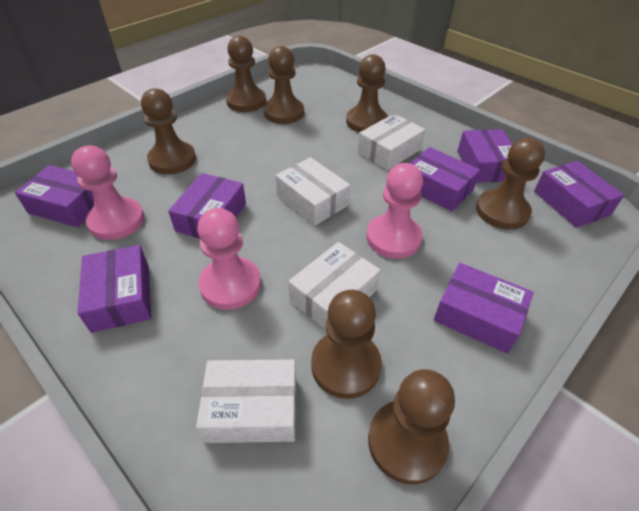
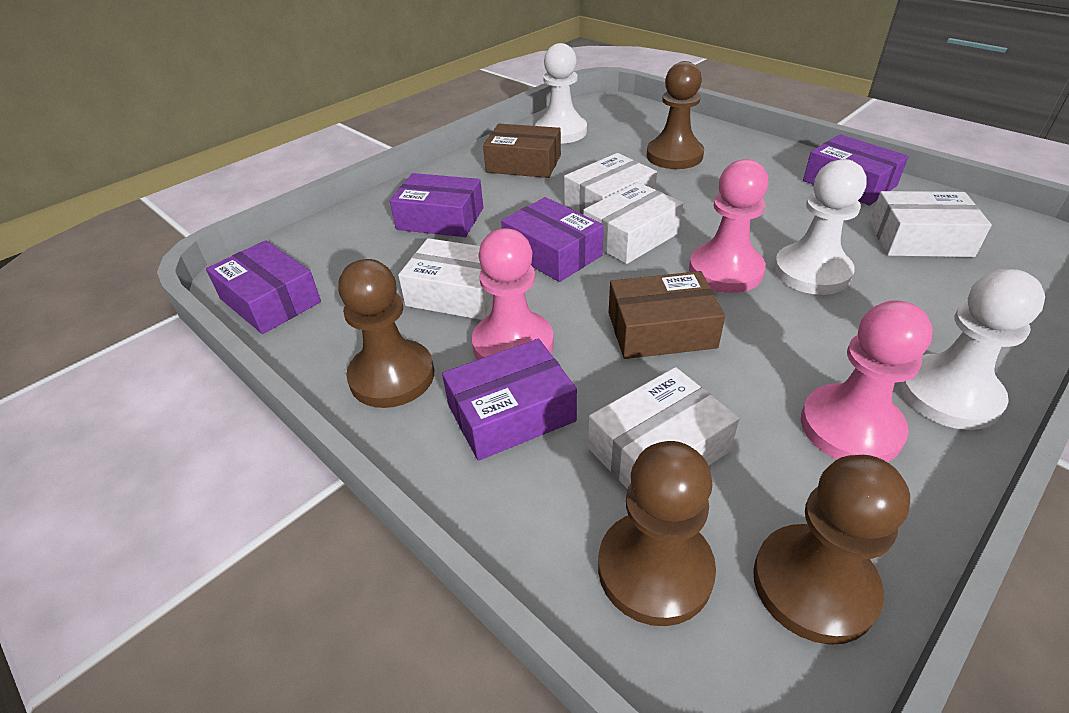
brown box: none = 0 -> [483,124,561,178] [609,271,725,359] = 2
brown pawn: [141,88,196,174] [226,36,266,112] [263,46,304,124] [311,290,382,399] [346,54,388,132] [368,369,455,484] [476,138,545,230] = 7 -> [338,259,434,408] [598,441,716,626] [646,61,704,169] [753,455,910,645] = 4
purple box: [15,165,94,227] [78,245,151,333] [168,173,246,238] [410,147,480,212] [434,263,534,354] [458,129,512,183] [534,161,624,228] = 7 -> [206,240,321,334] [390,173,483,237] [442,339,577,461] [501,197,604,282] [803,134,909,205] = 5
white box: [196,359,296,443] [276,157,351,226] [288,242,381,329] [358,113,425,170] = 4 -> [398,238,493,320] [564,153,657,215] [583,182,683,264] [588,367,739,489] [869,191,992,257] = 5
white pawn: none = 0 -> [535,43,587,144] [774,159,867,295] [899,269,1045,430] = 3

